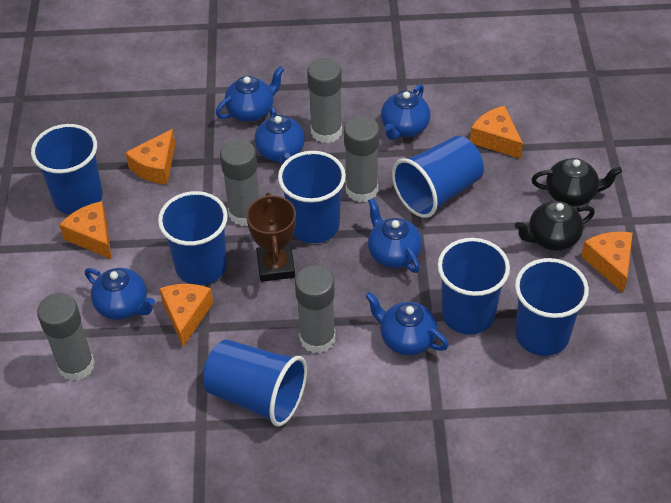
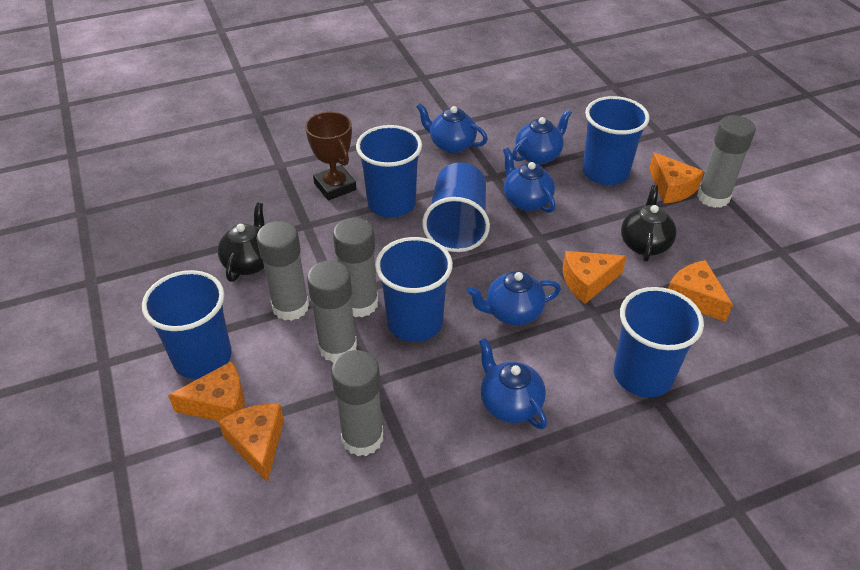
blue cup: [31,124,103,215] [158,191,228,285] [203,339,307,427] [278,151,346,243] [392,136,484,218] [437,238,510,334] [515,258,589,356] = 7 -> [142,270,232,379] [356,125,422,217] [375,237,453,342] [422,162,490,252] [583,96,650,185] [614,287,704,397] = 6
blue teapot: [85,268,155,320] [216,66,284,122] [254,106,305,165] [365,292,449,355] [368,198,422,273] [381,84,430,140] = 6 -> [416,103,488,153] [467,271,561,325] [479,338,547,429] [503,148,555,213] [512,109,572,165] = 5

